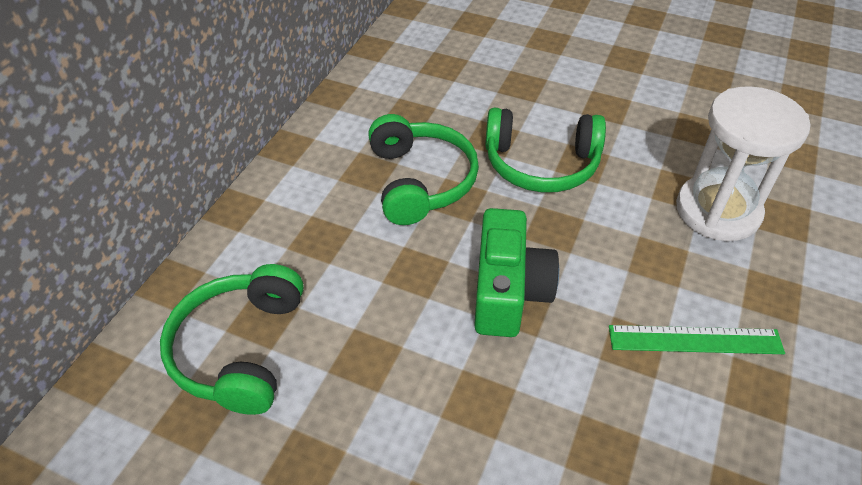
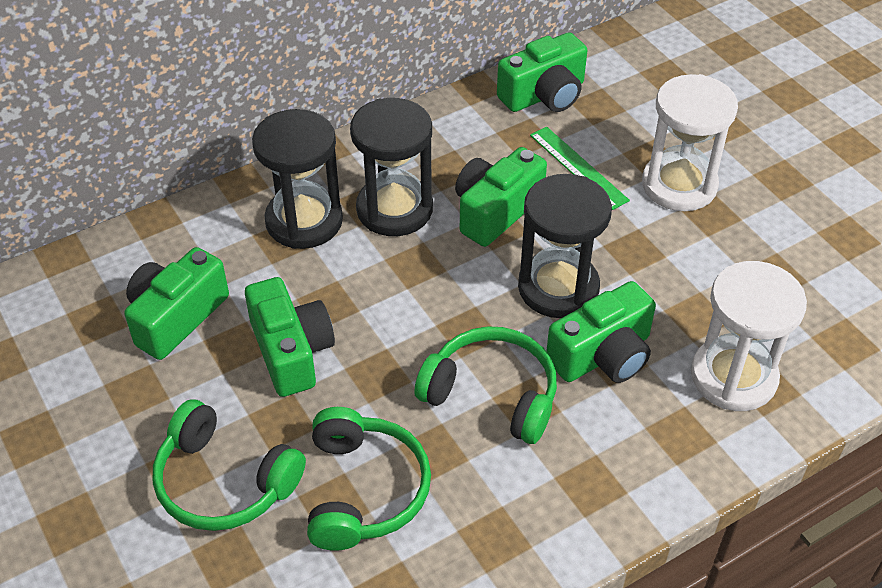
black hourglass: none = 0 -> [252,109,343,249] [350,98,433,236] [518,174,612,318] = 3
green camera: [474,208,559,337] = 1 -> [124,247,229,360] [245,277,335,397] [455,147,547,247] [497,32,588,112] [546,281,656,383] = 5
white hourglass: [676,86,811,241] = 1 -> [642,74,738,211] [691,261,807,411] = 2

